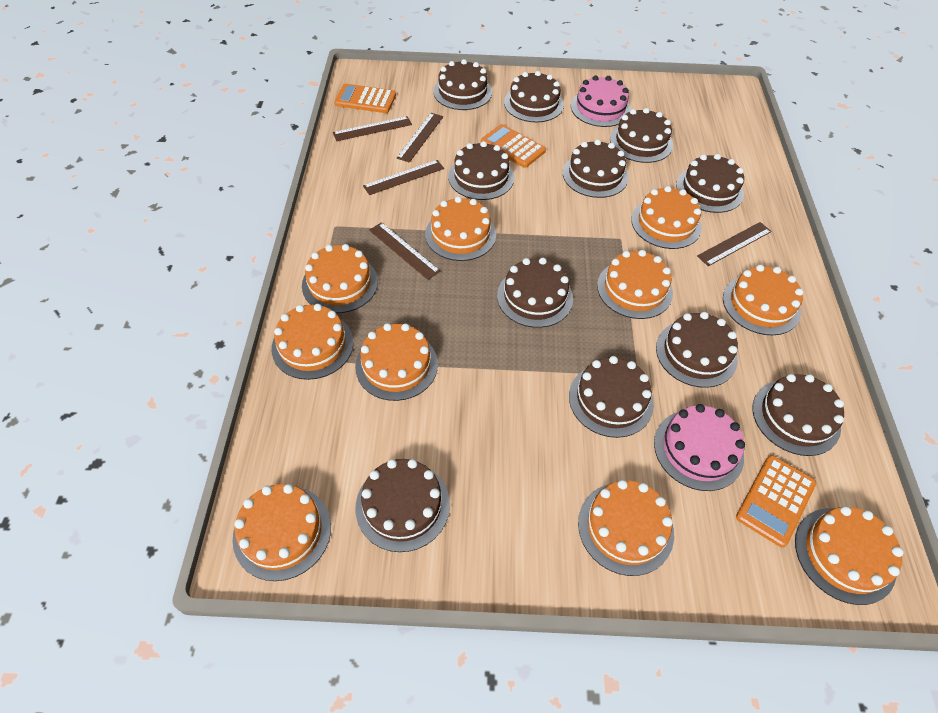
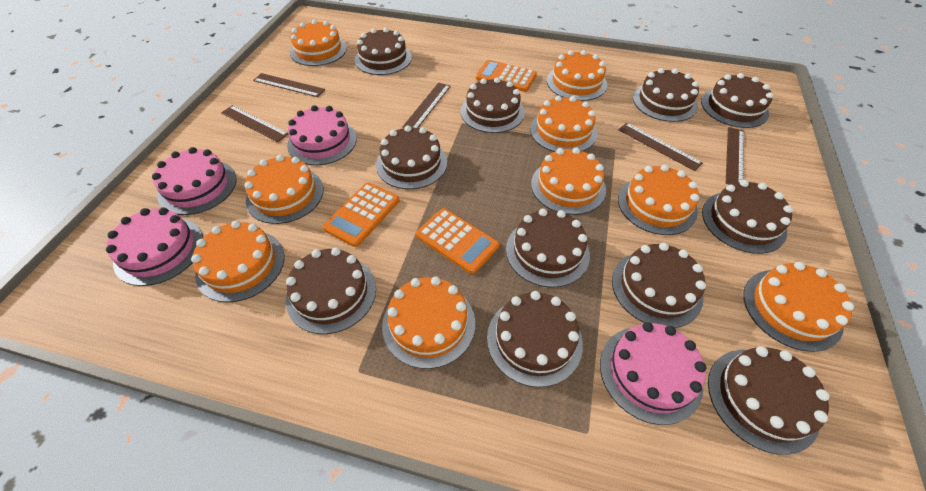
orange cake: [233,484,331,581] [271,304,353,380] [302,244,378,313] [355,323,438,401] [425,196,496,261] [578,480,674,576] [597,250,673,319] [631,186,702,249] [723,265,803,335] [795,506,903,605] = 10 -> [191,221,285,303] [245,155,323,224] [290,20,347,66] [382,276,475,369] [530,95,597,152] [531,147,606,215] [547,50,607,101] [618,165,699,235] [743,262,854,352] = 9
pink cake: [571,75,631,127] [654,404,745,491] = 2 -> [106,208,203,286] [152,147,237,215] [287,105,357,165] [600,322,706,425] = 4

